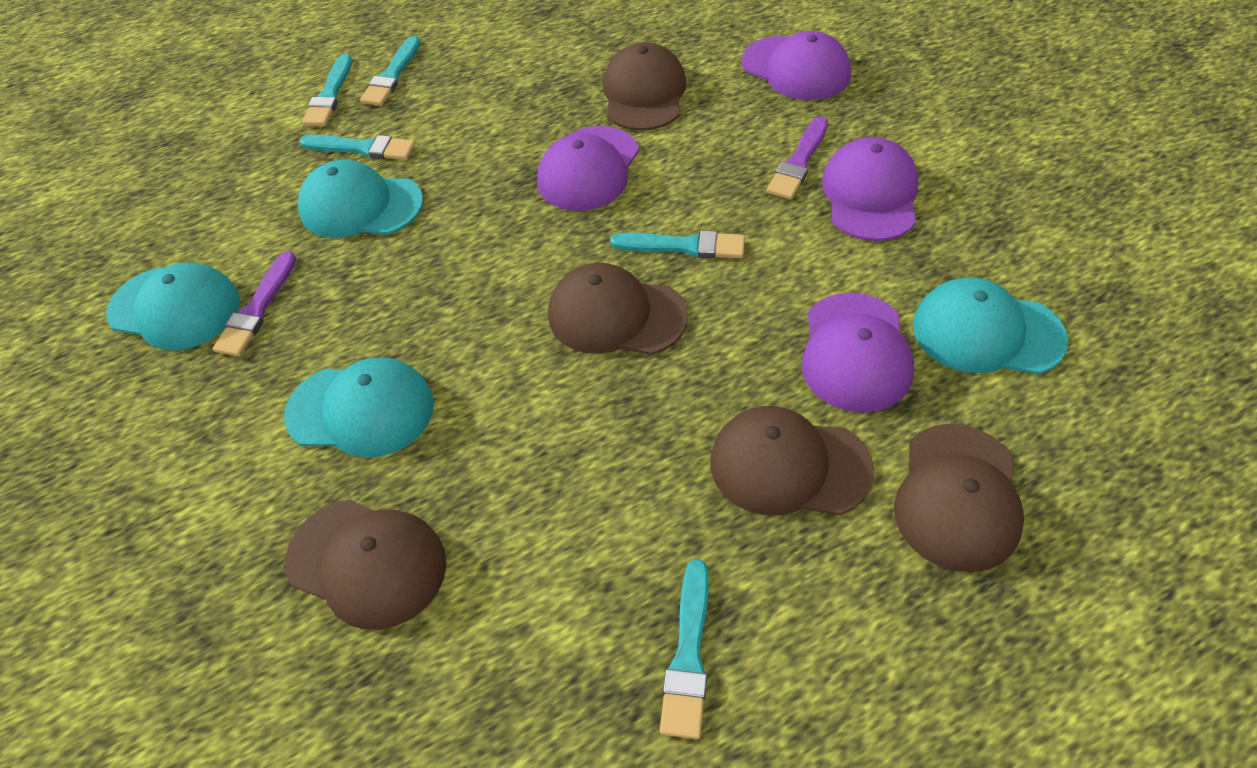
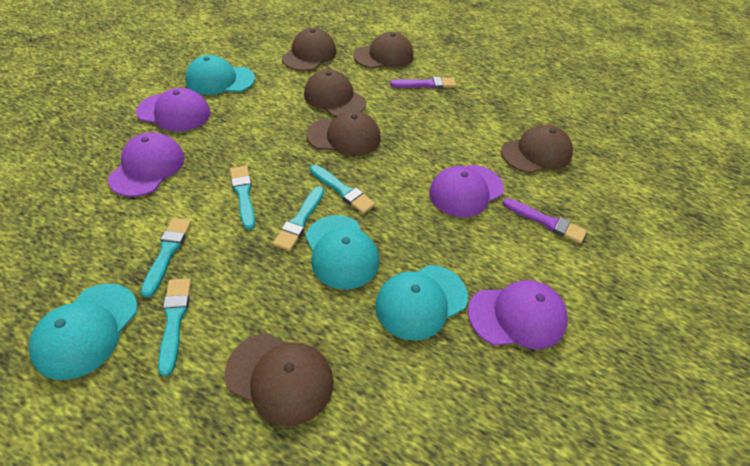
brown cap: [285,499,446,630] [548,263,688,355] [603,42,687,131] [711,406,874,515] [894,424,1024,572] = 5 -> [225,333,334,426] [282,28,337,71] [304,69,366,117] [307,111,381,156] [353,32,413,69] [501,125,573,173] = 6

